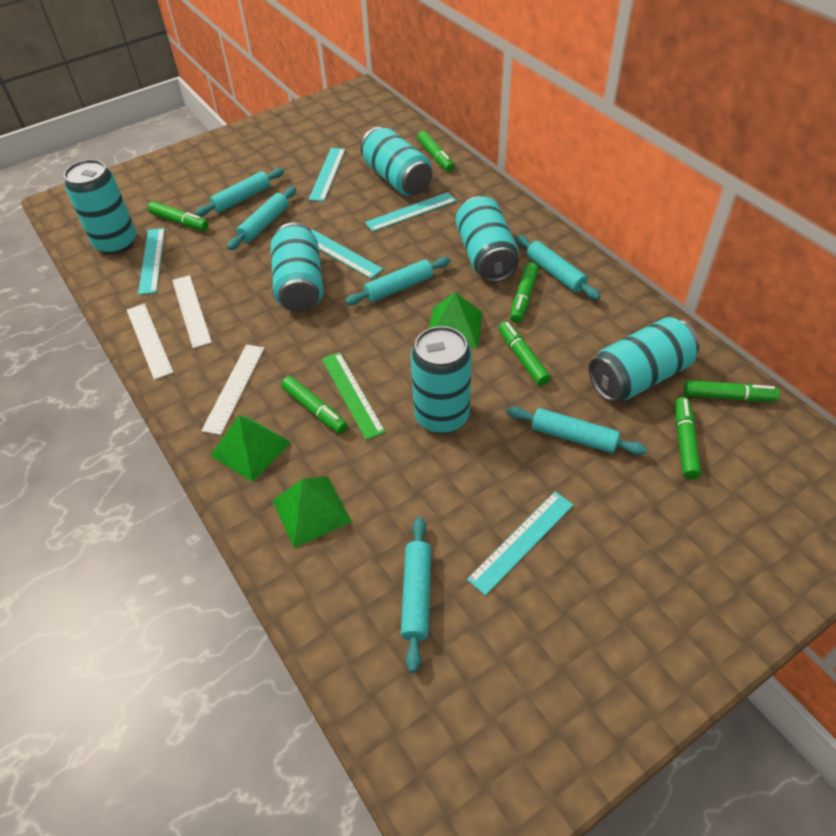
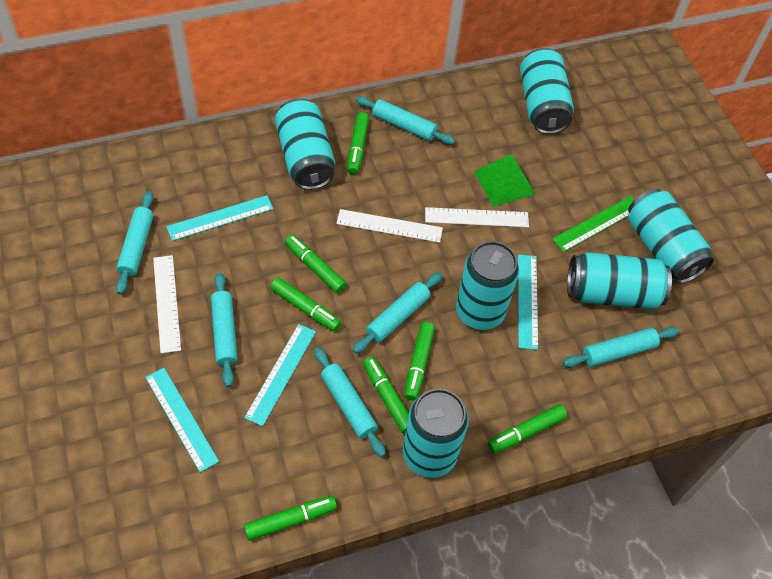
green pyramid: [210,415,291,482] [272,477,352,548] [429,292,483,348] = 3 -> [474,154,535,207] = 1
turquoise ruler: [138,228,165,295] [309,148,346,201] [311,229,383,279] [365,192,456,232] [467,492,573,596] = 5 -> [145,368,219,472] [166,195,274,241] [244,324,316,426] [518,254,538,350] = 4

